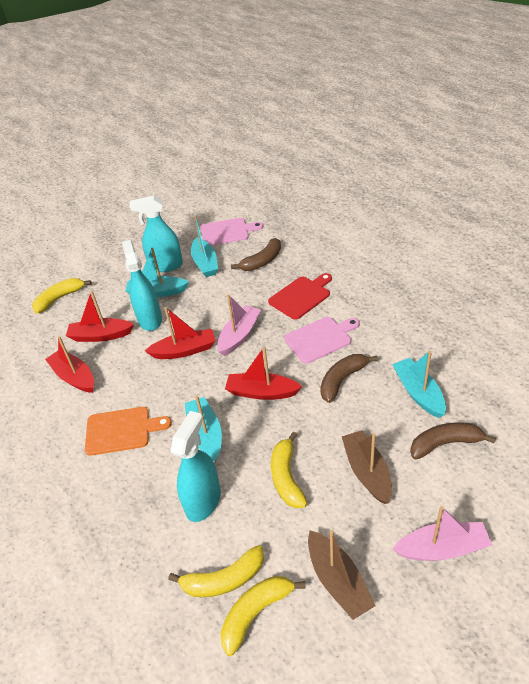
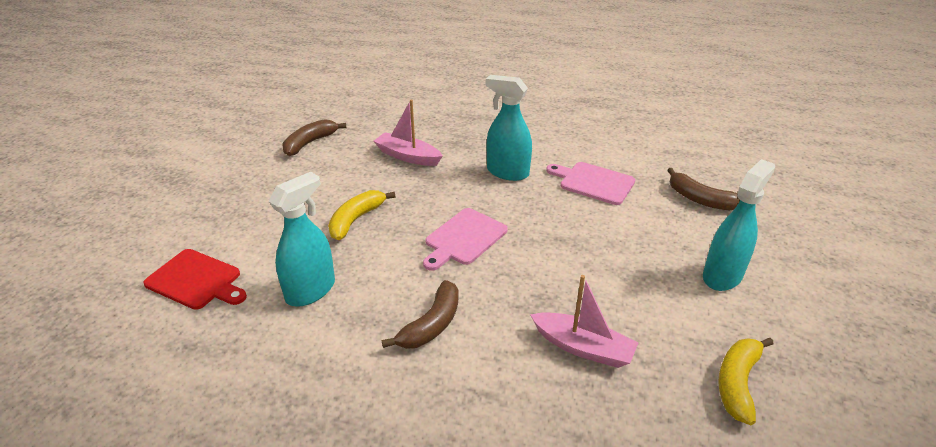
brown boat: [308,530,376,620] [342,430,392,504] = 2 -> none = 0
orange cutting board: [85,407,172,456] = 1 -> none = 0
red boat: [45,336,94,393] [66,291,134,342] [145,307,215,359] [225,347,302,400] = 4 -> none = 0
turquoise boat: [125,248,189,297] [185,395,222,462] [191,216,218,277] [392,351,446,418] = 4 -> none = 0
yellow banana: [32,278,92,314] [168,545,264,597] [221,576,306,656] [271,432,307,508] = 4 -> [328,190,395,240] [718,338,774,425] = 2

